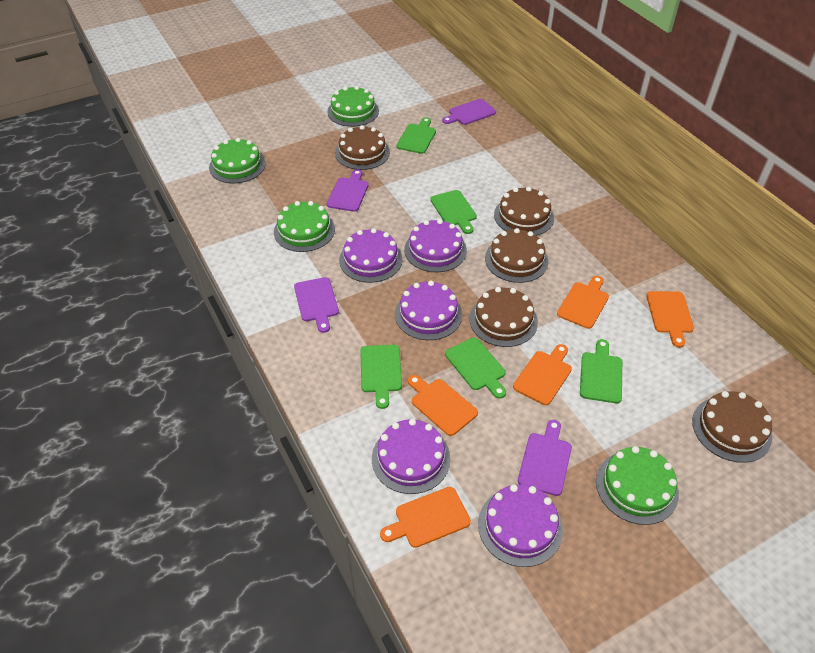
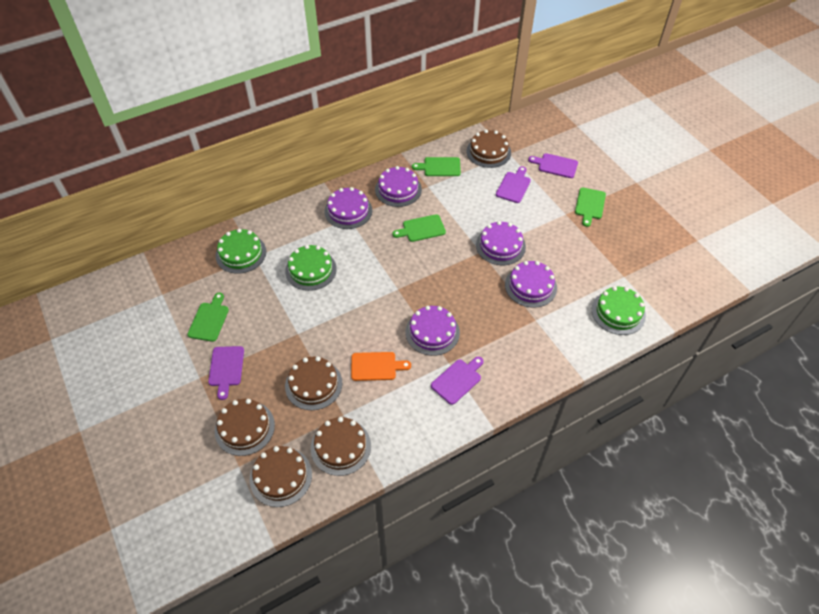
green cake: [209,138,266,183] [274,201,335,252] [327,86,379,127] [596,446,679,525] = 4 -> [216,229,266,274] [285,245,337,291] [592,286,646,335] = 3
green cutting board: [360,345,402,409] [397,117,436,154] [430,190,477,234] [445,337,506,399] [580,339,622,403] = 5 -> [187,293,229,342] [392,214,446,242] [412,157,461,176] [575,188,606,227] = 4
orange cutting board: [380,487,471,548] [408,375,478,436] [513,344,572,405] [557,276,609,329] [646,291,694,348] = 5 -> [351,352,411,381] = 1

